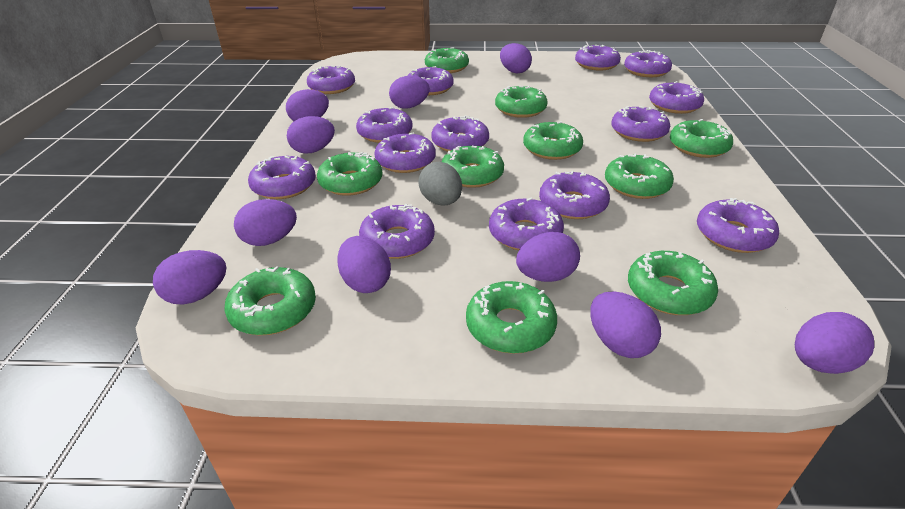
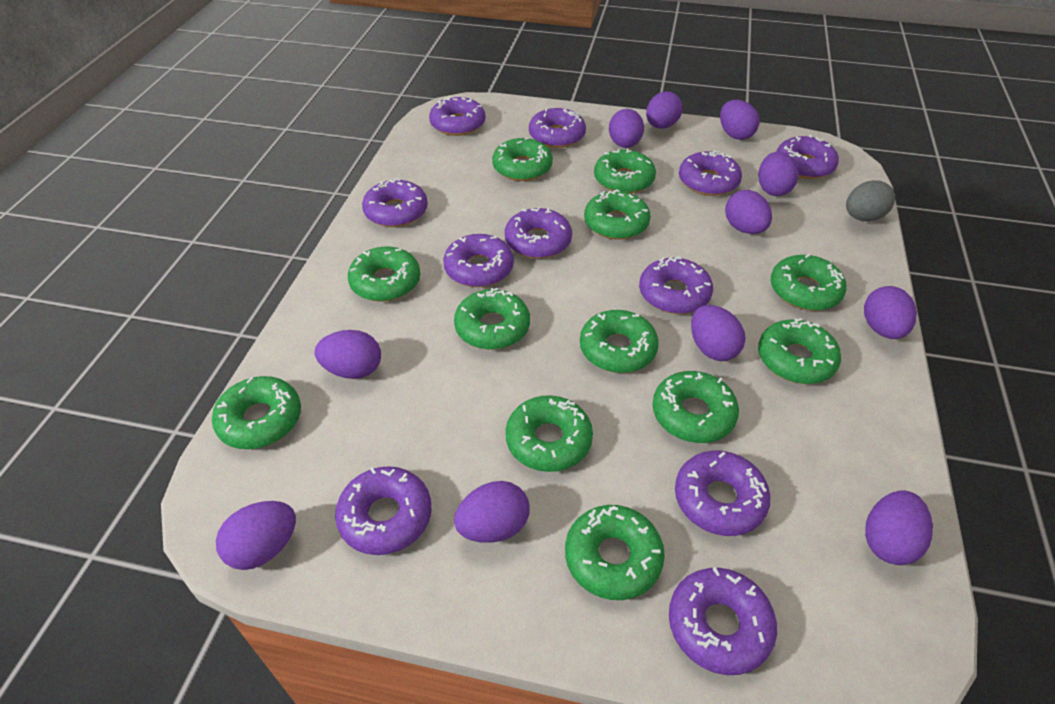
green donut: [224,266,316,335] [317,152,383,196] [425,47,469,73] [441,146,504,188] [466,281,557,354] [495,86,548,118] [523,121,583,160] [605,154,674,199] [628,251,718,315] [670,119,733,158] = 10 -> [212,376,301,449] [348,247,420,302] [454,288,530,350] [492,137,553,181] [506,395,593,472] [565,505,665,600] [580,310,659,373] [584,190,651,240] [594,148,656,193] [653,371,739,443] [758,318,841,384] [771,254,847,311] = 12
purple donut: [248,156,316,199] [307,66,355,94] [356,107,413,143] [359,204,435,259] [374,132,436,173] [407,66,453,95] [431,115,489,152] [489,198,564,250] [539,171,610,219] [575,45,621,70] [611,106,670,142] [624,50,672,77] [649,81,704,114] [697,198,779,253] = 14 -> [335,466,431,555] [362,178,428,227] [429,96,485,136] [443,234,514,287] [505,207,572,259] [529,108,586,148] [639,256,713,314] [669,567,777,675] [675,450,771,536] [679,150,742,196] [777,135,839,179] = 11
purple egg: [153,250,226,304] [234,199,297,246] [286,89,329,121] [287,116,335,154] [337,236,391,293] [389,76,430,109] [500,43,532,74] [516,232,580,282] [590,291,661,358] [795,312,874,374] = 10 -> [216,501,296,570] [315,330,381,379] [454,481,529,543] [609,109,644,148] [646,91,683,129] [691,305,746,361] [720,100,760,140] [725,190,772,234] [758,151,798,196] [864,286,917,339] [865,490,933,565] = 11

